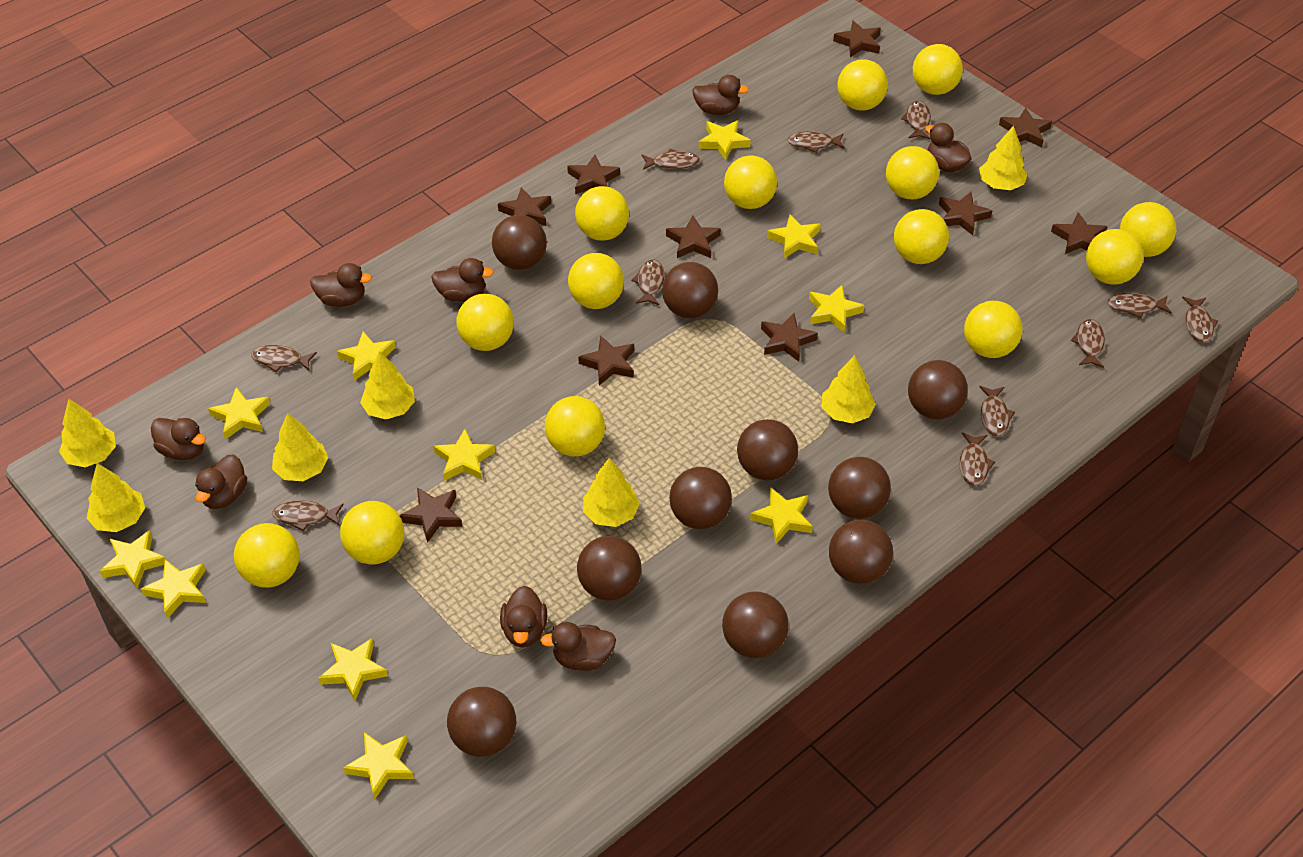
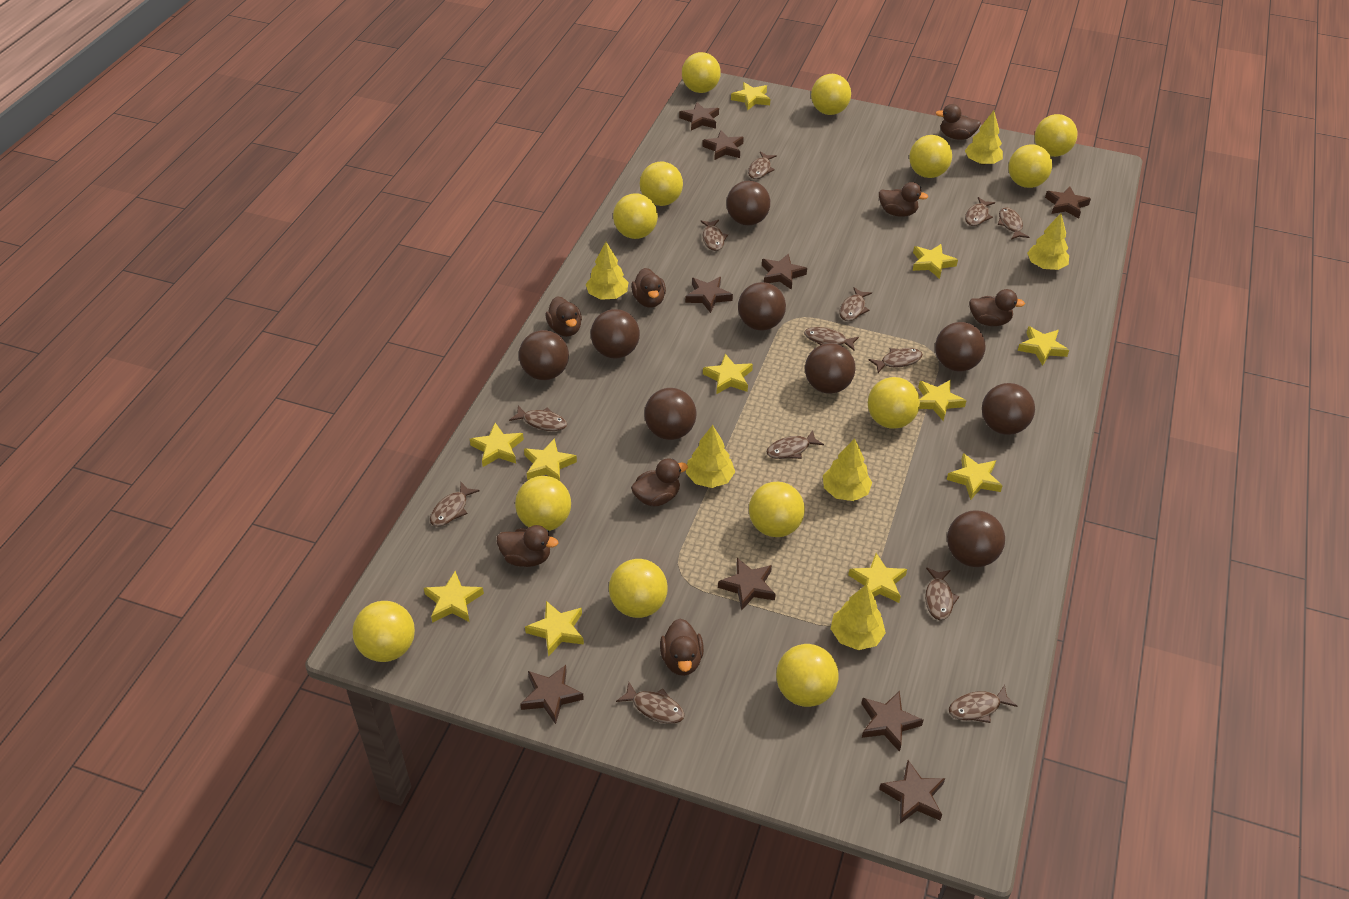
brown ball: [447,687,516,757] [492,215,547,270] [577,536,641,601] [662,262,718,318] [669,467,732,529] [722,591,789,658] [737,419,798,480] [828,457,891,519] [829,520,893,584] [908,360,968,419] = 10 -> [519,330,569,380] [591,309,640,358] [644,388,696,440] [726,181,770,225] [738,282,786,331] [805,343,856,394] [935,322,985,371] [947,510,1005,567] [982,383,1035,435] = 9
brown fish: [251,345,317,372] [272,501,344,532] [631,259,664,305] [642,149,700,170] [787,131,845,153] [901,101,931,139] [959,432,995,486] [979,386,1015,436] [1071,319,1105,368] [1107,293,1172,318] [1182,297,1218,343] = 11 -> [430,482,479,527] [509,406,567,431] [616,682,685,724] [700,219,728,251] [748,152,777,179] [766,430,824,459] [804,327,859,351] [839,287,872,321] [868,348,923,373] [925,568,959,620] [949,685,1017,723] [965,197,995,226] [998,207,1029,240] = 13
brown star: [399,487,462,543] [498,187,551,226] [567,155,620,194] [578,335,634,385] [666,216,721,258] [761,313,818,362] [833,21,881,57] [939,192,992,235] [999,108,1052,147] [1051,212,1108,254] = 10 -> [520,665,584,724] [679,102,719,131] [685,277,733,313] [702,130,744,160] [718,558,776,611] [762,253,807,290] [861,691,924,752] [879,760,945,824] [1045,186,1091,219] = 9
yellow ball: [234,523,300,588] [340,501,404,565] [456,294,514,351] [545,396,605,457] [568,253,624,309] [575,186,629,241] [724,155,777,209] [837,59,888,111] [886,146,939,199] [894,209,949,264] [913,44,963,95] [964,301,1023,358] [1086,229,1143,285] [1120,202,1176,257] = 14 -> [353,601,415,662] [515,476,571,531] [609,559,668,618] [613,193,658,239] [640,162,683,206] [682,52,721,93] [749,482,805,537] [776,644,839,707] [811,74,851,115] [868,377,920,429] [909,135,952,178] [1008,144,1052,188] [1035,114,1077,157] = 13
yellow tree: [59,399,116,467] [87,463,145,532] [272,413,328,481] [360,351,415,420] [583,458,640,527] [822,355,876,423] [979,125,1028,190] = 7 -> [585,242,629,300] [686,425,735,488] [823,438,872,501] [831,584,886,650] [965,110,1003,165] [1027,213,1069,270] = 6

